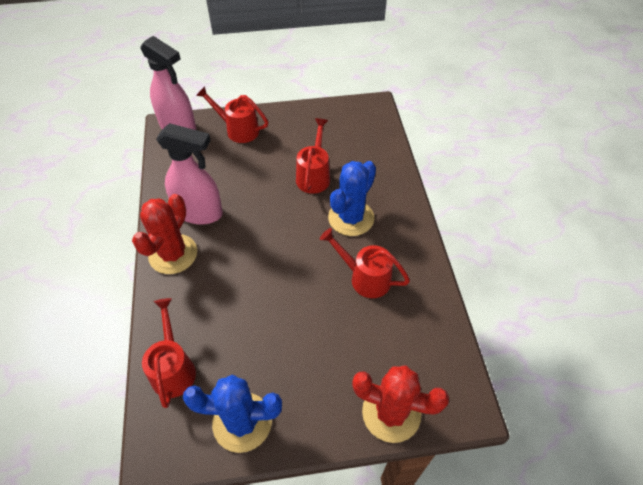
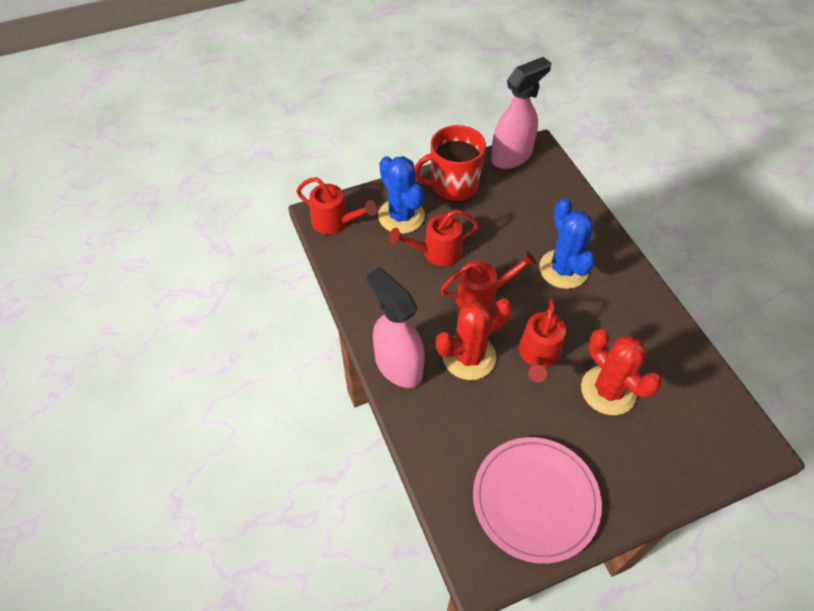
pink plate: none = 0 -> [473,437,602,564] = 1
red mug: none = 0 -> [414,125,486,202] = 1

